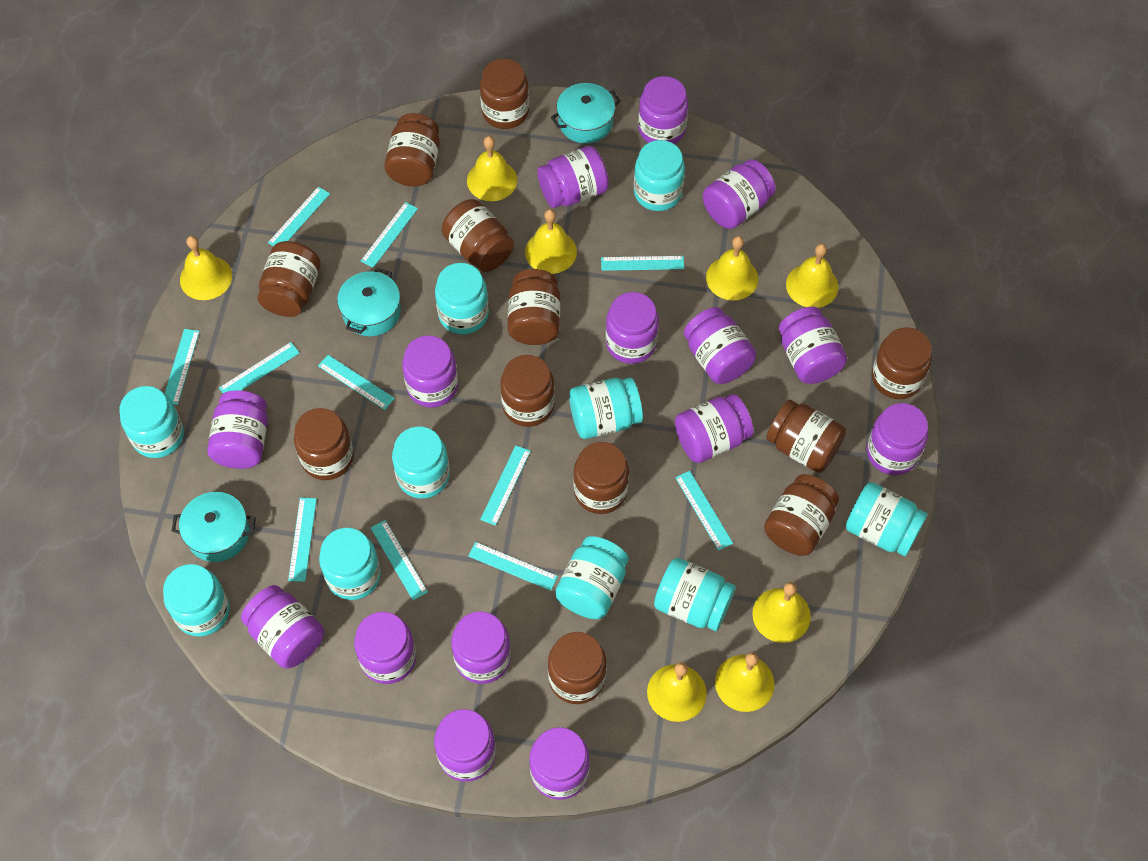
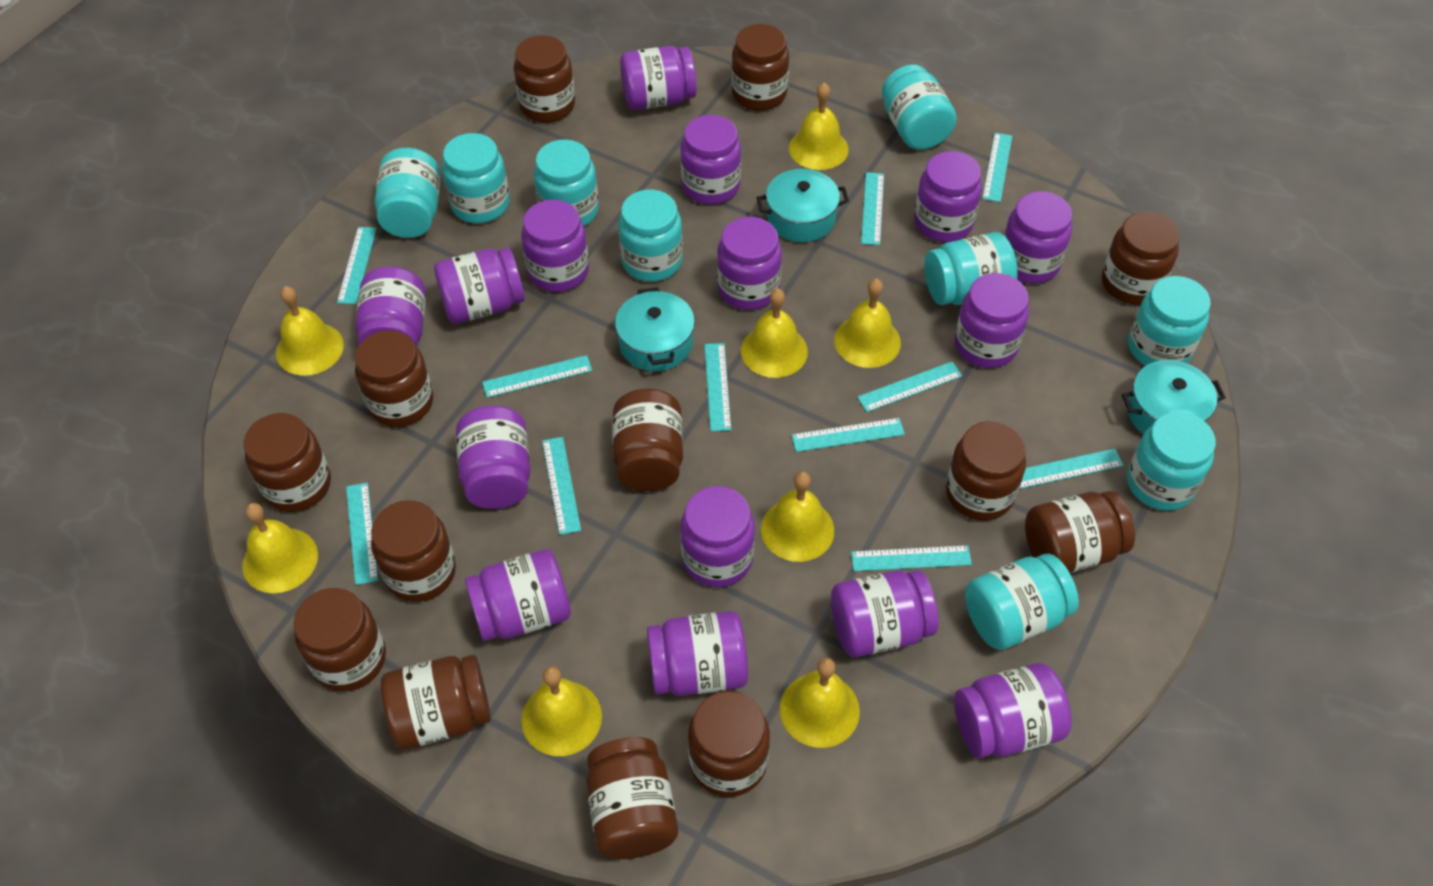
brown jar: [258,241,321,317] [294,408,354,480] [385,113,440,186] [442,199,514,272] [480,59,529,129] [500,355,555,427] [508,269,560,345] [548,632,607,704] [573,442,629,514] [764,474,839,556] [766,399,846,473] [872,327,932,399] = 12 -> [244,413,331,512] [294,588,386,692] [355,330,433,427] [371,500,456,602] [381,655,491,750] [514,35,575,122] [586,737,678,859] [612,389,683,491] [688,691,770,797] [731,24,789,111] [946,421,1026,521] [1025,491,1135,573] [1102,212,1180,305] = 13
turquoise jar: [119,386,184,458] [163,564,230,637] [319,528,381,600] [392,426,450,499] [435,263,489,334] [555,536,629,619] [569,377,643,439] [634,140,685,211] [654,558,736,631] [846,482,928,556] = 10 -> [375,148,441,238] [442,133,510,223] [534,139,599,226] [618,189,683,282] [882,65,957,150] [924,232,1018,305] [965,554,1079,650] [1127,412,1216,511] [1128,276,1211,366] = 9

